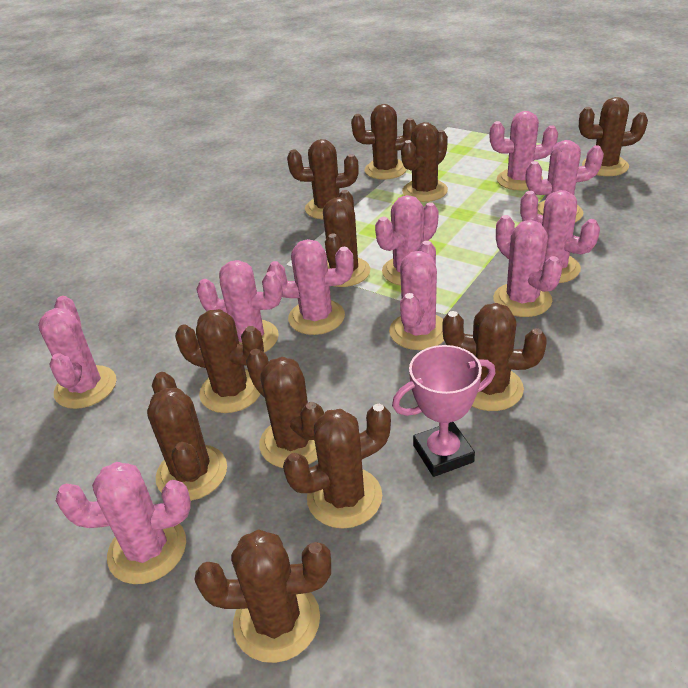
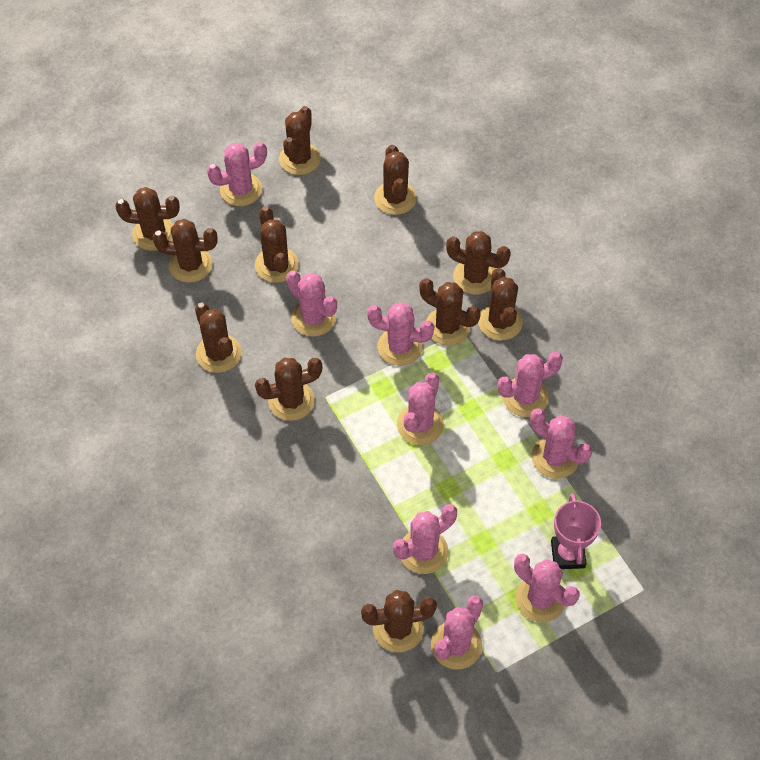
pink cactus: [38,296,116,409] [56,462,191,584] [197,260,283,353] [267,239,354,335] [375,195,438,286] [389,241,444,350] [490,111,558,191] [493,215,563,317] [520,190,600,283] [526,140,604,223] = 10 -> [207,142,267,206] [286,270,337,337] [367,302,434,366] [393,504,457,574] [397,373,444,445] [431,596,483,670] [497,352,563,417] [514,553,579,622] [530,408,592,479] = 9

